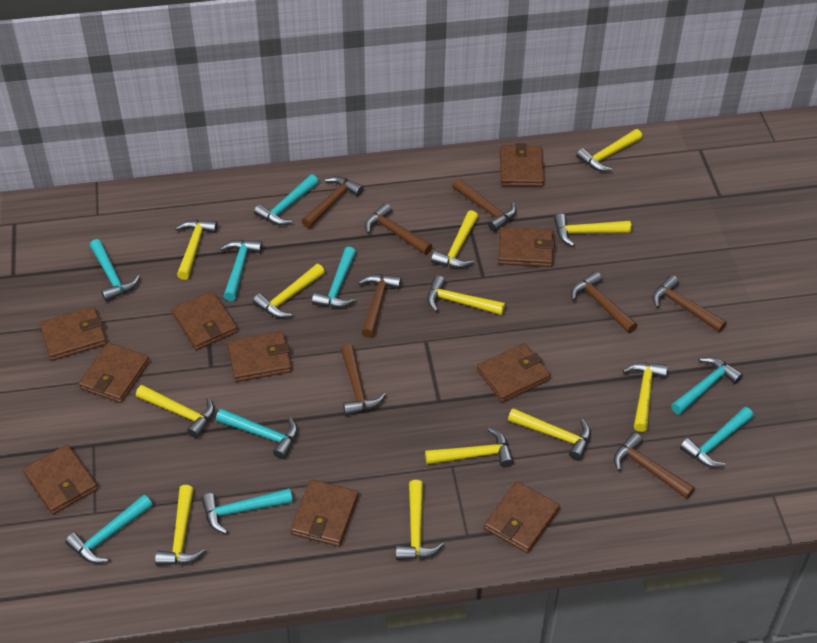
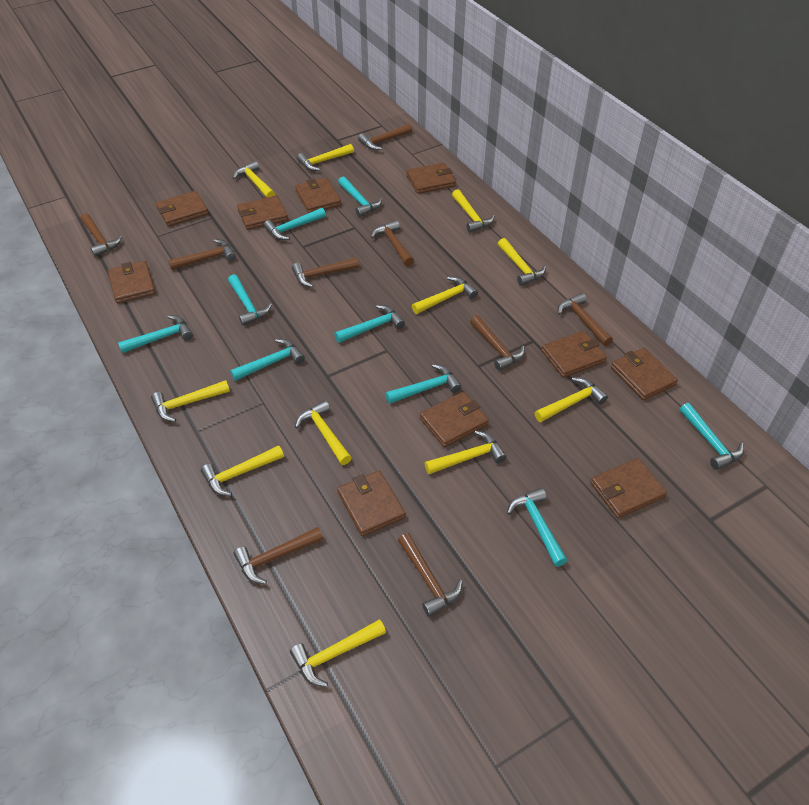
brown hammer: [302,176,363,228] [341,344,386,416] [358,274,401,338] [365,203,432,255] [452,179,516,232] [571,271,637,333] [614,432,695,499] [653,275,727,332] = 8 -> [80,213,122,257] [168,239,236,270] [233,527,323,584] [292,258,359,287] [358,124,412,150] [371,220,414,266] [398,533,463,617] [470,315,525,371] [558,293,613,346] = 9
yellow hammer: [136,385,215,438] [155,485,205,565] [175,220,218,280] [253,264,325,318] [396,480,444,560] [425,428,513,467] [427,276,505,315] [431,210,478,268] [508,408,591,460] [554,214,631,246] [576,129,642,172] [623,362,668,432] = 12 -> [151,380,230,422] [201,445,284,496] [233,161,275,198] [290,619,386,687] [295,400,352,465] [297,144,354,171] [412,277,478,314] [425,430,507,474] [452,189,495,233] [498,238,546,286] [535,377,608,422] = 11

